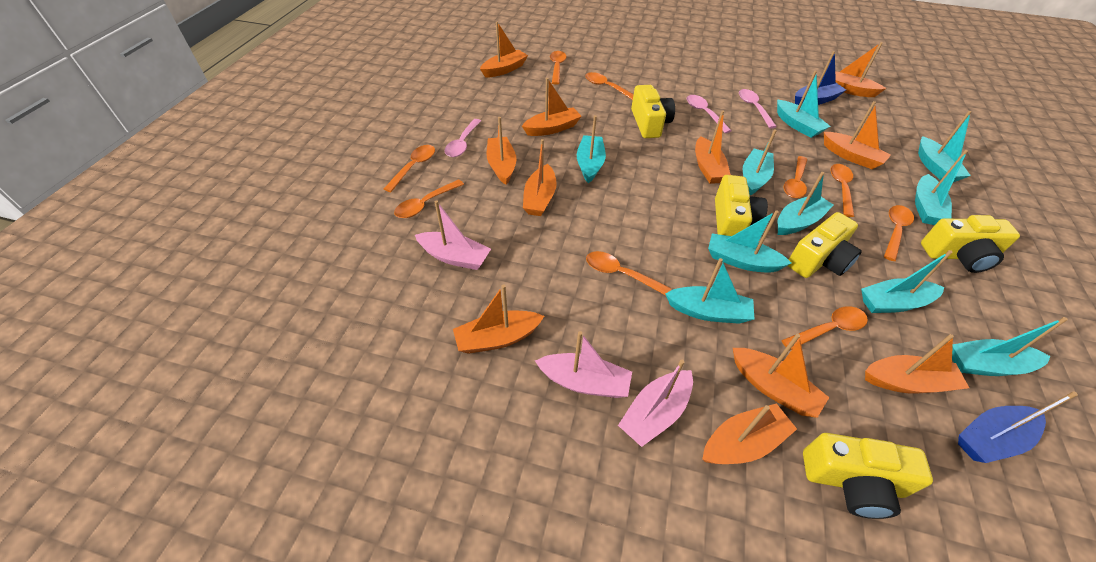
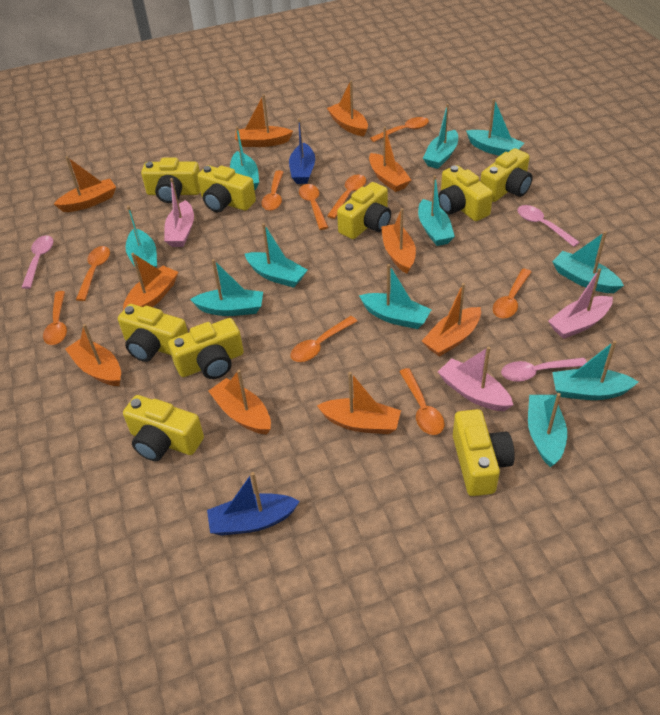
orange boat: [453,285,544,354] [480,22,528,78] [486,117,516,185] [522,78,582,136] [523,139,557,216] [695,110,731,184] [702,403,797,464] [733,333,829,418] [824,101,891,169] [835,42,887,97] [865,334,969,394] = 11 -> [54,156,116,212] [65,324,121,386] [123,253,178,310] [208,370,271,435] [235,95,293,147] [317,372,401,434] [327,80,368,136] [369,126,411,192] [381,208,416,274] [422,283,481,357] = 10
turquoise boat: [577,115,606,183] [665,258,755,324] [708,210,791,273] [743,129,777,195] [777,71,831,138] [778,172,834,235] [861,250,953,313] [915,150,968,225] [918,111,971,182] [952,317,1068,376] = 10 -> [126,206,157,268] [190,259,263,316] [230,127,259,190] [245,223,307,288] [359,264,432,329] [418,175,455,246] [423,104,458,169] [466,99,524,156] [528,393,567,467] [552,231,624,293] [552,340,638,400] = 11
yellow camera: [631,85,675,138] [715,175,768,236] [788,212,862,278] [803,433,933,519] [921,215,1020,273] = 5 -> [118,304,188,362] [123,395,204,461] [141,158,200,203] [168,318,244,379] [197,165,256,212] [337,182,391,239] [438,165,493,221] [453,409,515,496] [480,148,533,202] = 9

